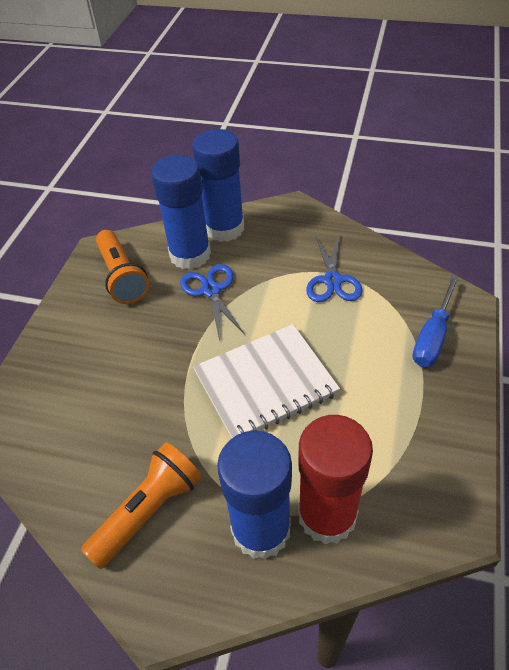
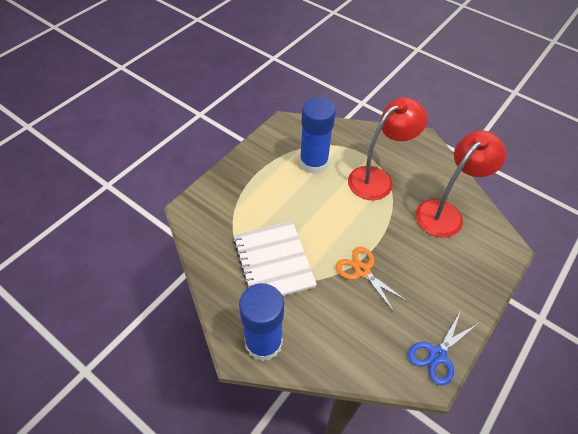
blue glue stick: [151,155,211,270] [192,129,244,242] [217,430,292,560] = 3 -> [239,283,284,361] [299,98,336,174] = 2
blue scissors: [180,264,245,338] [306,234,362,302] = 2 -> [408,312,477,386] = 1
blue screwdriver: [413,275,459,367] = 1 -> none = 0
orange flashlight: [81,442,202,569] [96,230,149,304] = 2 -> none = 0
orange scissors: none = 0 -> [336,247,408,313] = 1
red glue stick: [298,415,373,545] = 1 -> none = 0
red lamp: none = 0 -> [348,97,428,200] [416,130,506,238] = 2

